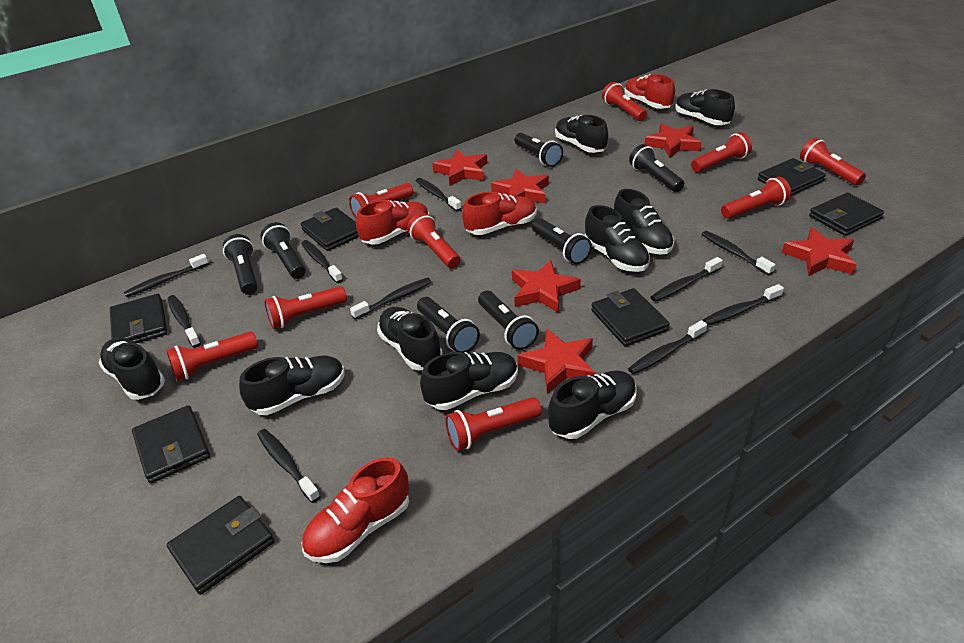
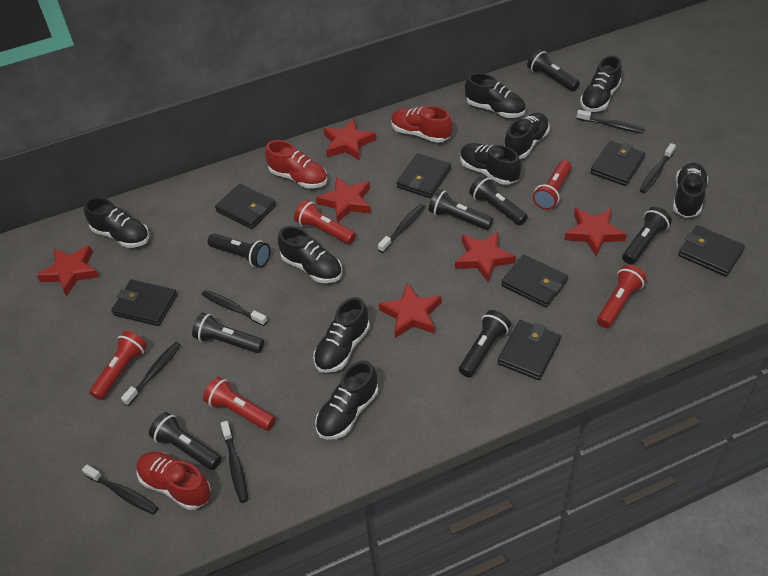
black flashlight: [223,234,258,295] [261,222,306,279] [417,297,480,353] [478,291,539,350] [515,133,563,167] [532,218,592,264] [629,144,684,192] = 7 -> [149,412,221,470] [192,313,264,353] [208,233,271,268] [429,189,493,230] [459,310,511,377] [469,175,528,225] [527,49,580,91] [622,207,672,265] = 8
black toothbrush: [124,254,209,297] [168,295,201,348] [257,429,320,503] [301,240,343,283] [350,277,431,320] [416,178,462,211] [628,320,707,374] [651,257,723,302] [702,231,775,275] [702,284,784,326] = 10 -> [82,465,158,515] [121,342,181,406] [202,290,267,326] [221,421,248,503] [378,204,426,253] [577,110,645,134] [640,143,676,193] = 7
red flashlight: [166,331,258,381] [264,286,347,329] [349,183,414,218] [407,213,460,268] [445,397,542,451] [602,82,647,121] [691,132,752,172] [721,177,791,219] [800,138,866,186] = 9 -> [89,331,147,400] [203,377,276,431] [294,200,356,244] [533,160,572,210] [597,265,646,328] = 5
red shoe: [301,457,409,563] [356,200,429,244] [462,192,537,235] [624,74,675,109] = 4 -> [136,452,211,510] [265,140,327,189] [391,106,453,143] = 3

